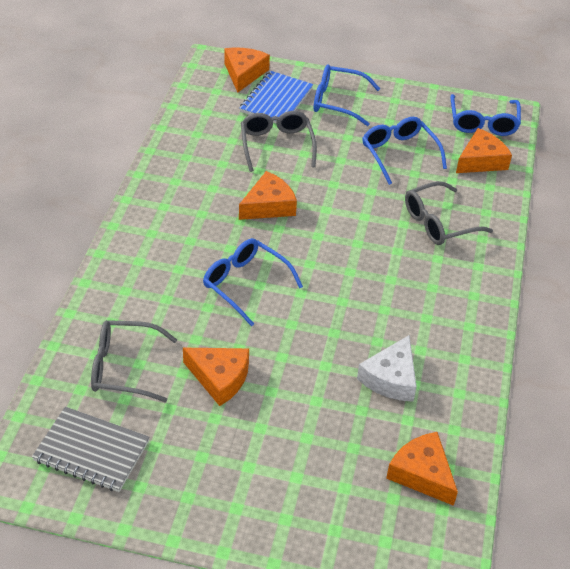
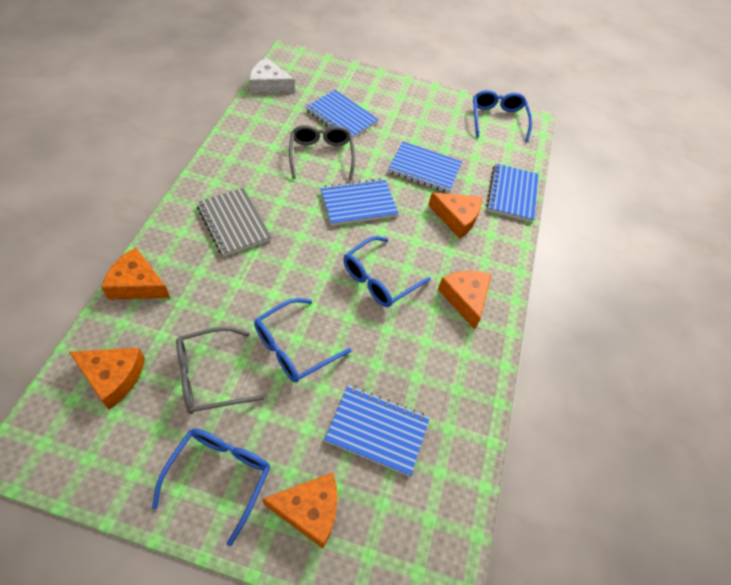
blue notebook: [240,71,313,123] = 1 -> [306,90,378,138] [320,178,399,226] [324,385,430,477] [388,142,462,193] [487,163,539,222] = 5
grey glasses: [91,320,177,402] [241,111,317,172] [405,181,493,245] = 3 -> [176,327,264,414] [289,125,355,180] = 2

